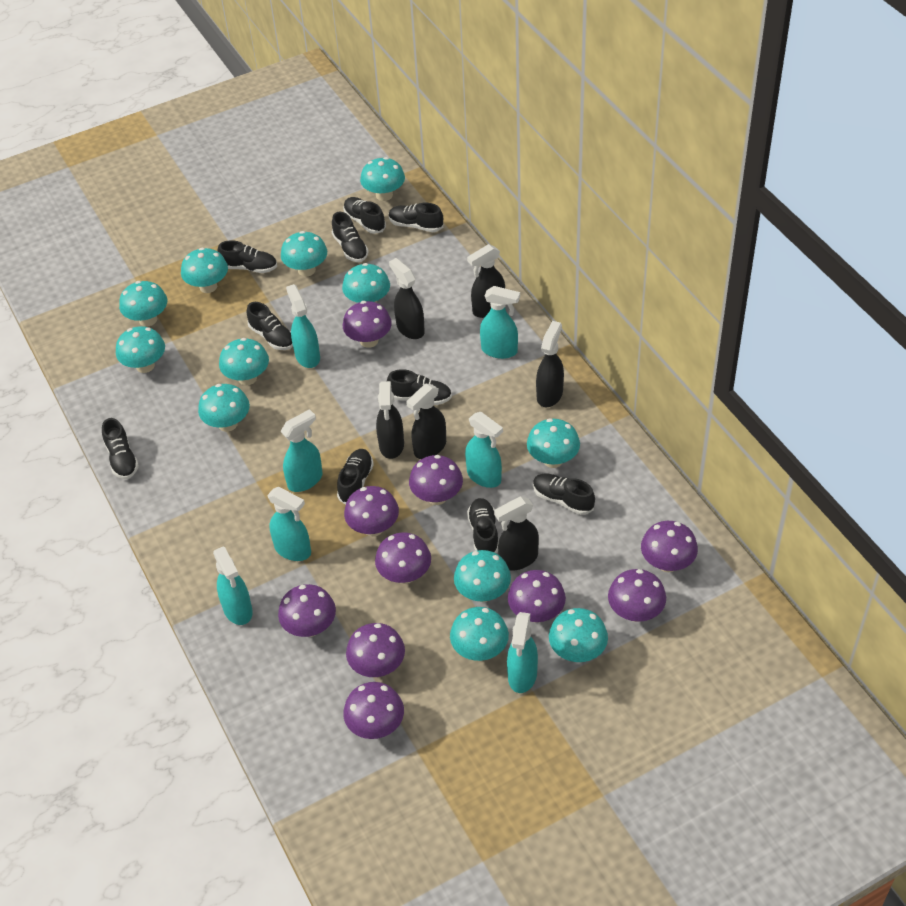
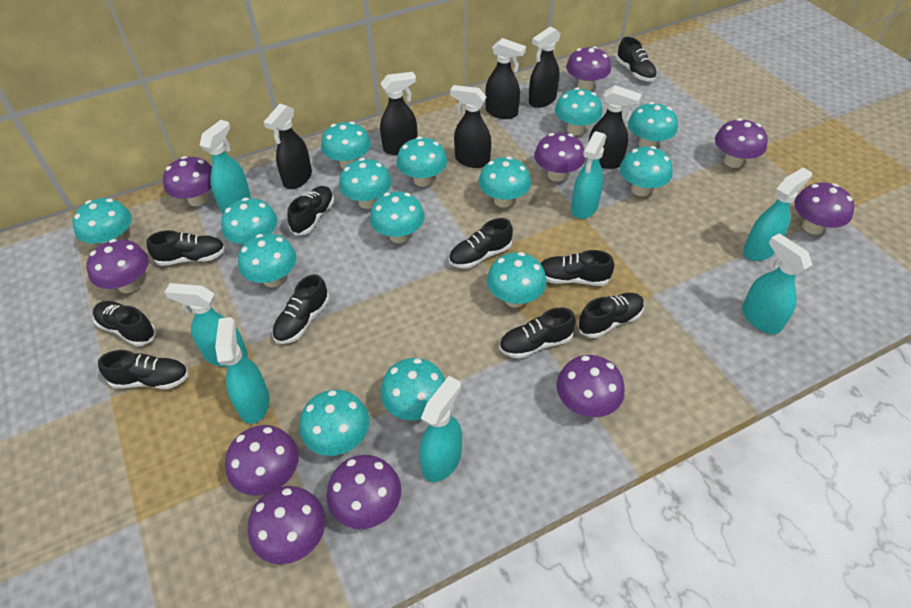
turquoise mushroom: [116,326,165,373] [119,281,167,326] [181,248,228,293] [198,384,250,432] [219,338,269,385] [281,231,327,277] [342,263,390,303] [360,157,405,201] [450,607,509,661] [454,550,511,602] [527,418,580,468] [549,608,608,662] = 12 -> [72,198,132,244] [221,198,277,244] [238,234,297,287] [299,390,369,456] [321,121,371,169] [339,158,392,209] [370,191,425,243] [380,358,445,421] [397,137,447,187] [479,156,531,207] [487,252,547,308] [555,87,603,135] [620,146,673,196] [628,102,678,147] = 14

